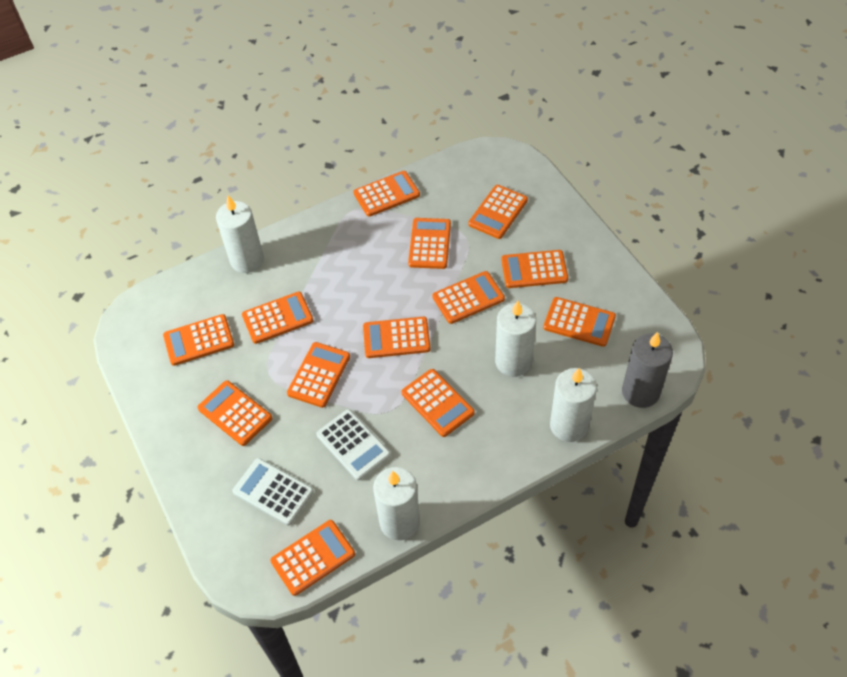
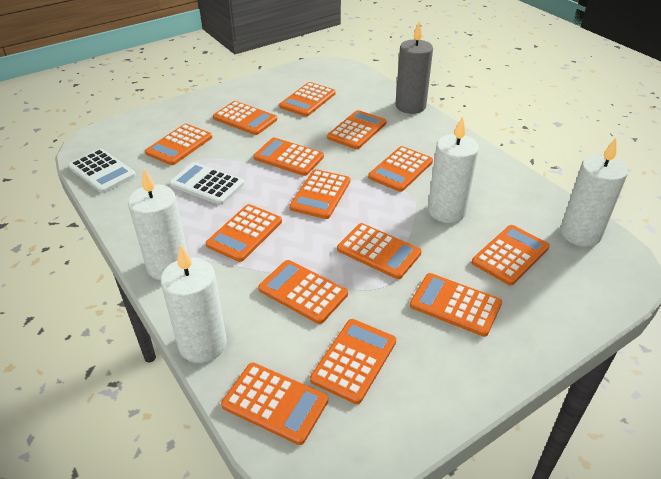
orange calculator: [163,314,234,366] [197,380,272,446] [242,292,314,344] [270,520,355,596] [287,342,350,408] [353,171,420,217] [363,317,431,358] [401,369,475,437] [408,218,451,269] [433,271,505,324] [468,185,528,239] [501,250,568,288] [543,297,616,347] = 13 -> [145,124,212,165] [206,204,282,262] [213,101,277,135] [221,363,328,445] [253,137,324,176] [258,260,348,324] [279,82,335,117] [289,169,350,219] [310,319,396,404] [327,110,386,149] [337,223,422,279] [368,146,433,192] [410,273,502,337] [472,225,550,285] = 14

